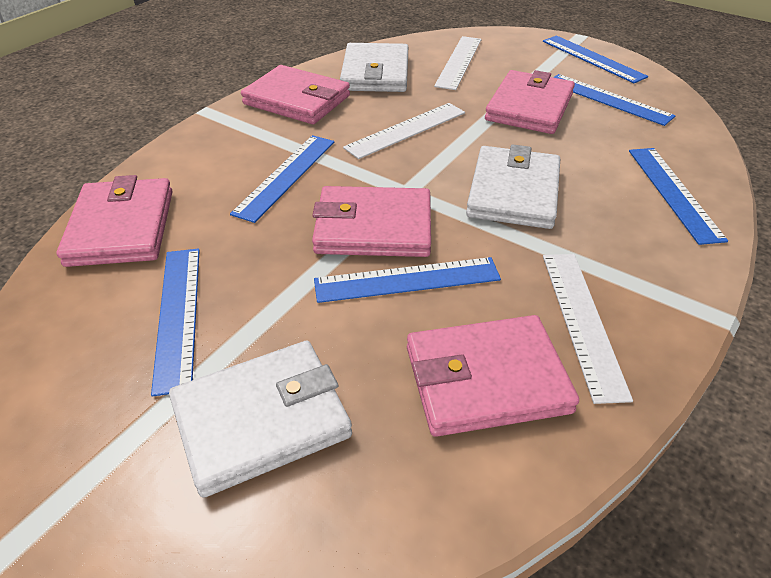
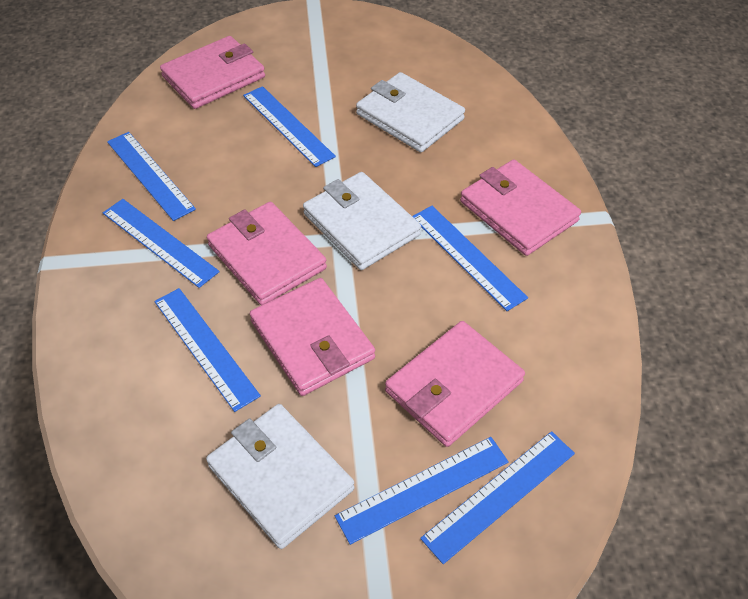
blue ruler: [151,248,200,397] [230,135,335,223] [314,257,501,303] [543,35,648,83] [553,74,676,126] [629,148,728,245] = 6 -> [103,199,220,288] [107,132,196,221] [154,288,261,412] [243,86,336,167] [335,437,509,545] [412,206,528,311] [420,431,575,564] = 7
white ruler: [343,103,465,159] [434,36,482,90] [543,254,633,404] = 3 -> none = 0

